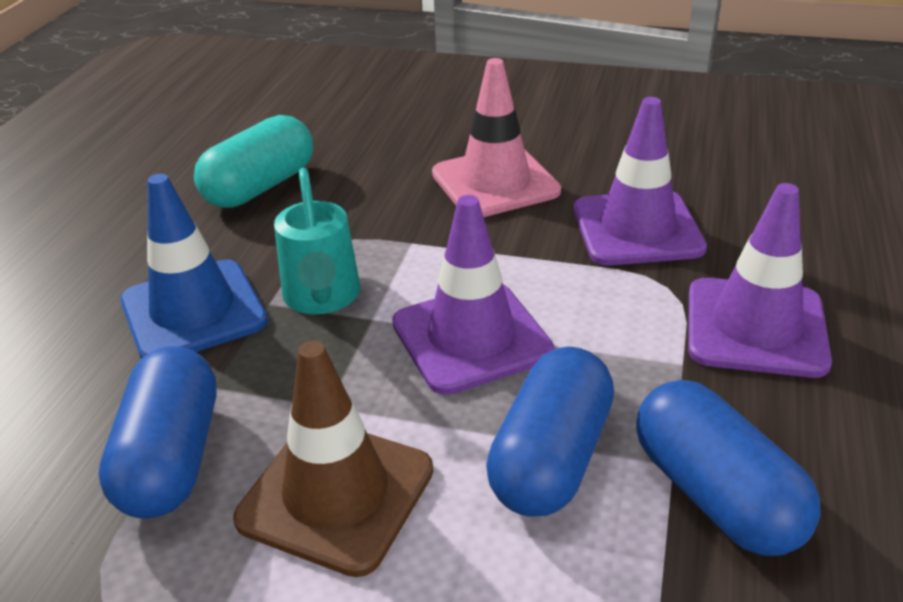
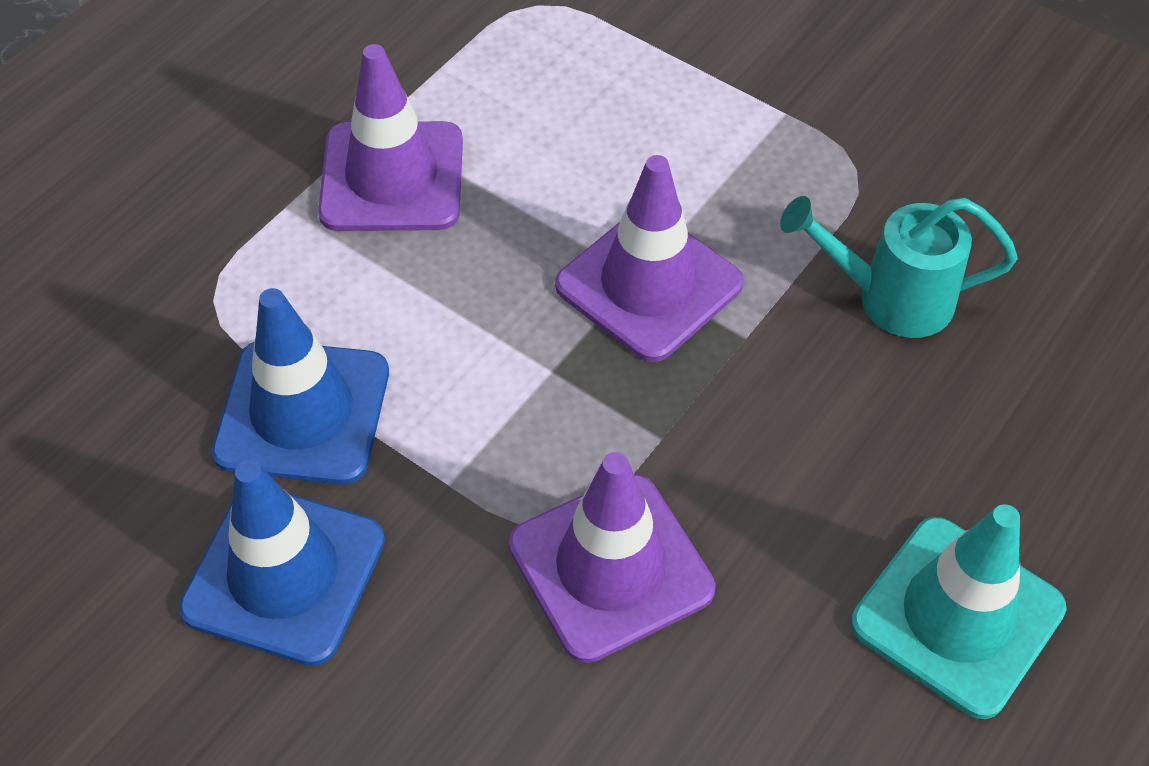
blue capsule: [99,346,216,519] [486,346,614,517] [636,380,820,556] = 3 -> none = 0
blue traffic cone: [120,174,268,359] = 1 -> [179,460,385,666] [212,288,389,484] = 2
brown traffic cone: [233,341,433,577] = 1 -> none = 0
pink traffic cone: [432,58,561,217] = 1 -> none = 0
turquoise capsule: [194,115,313,208] = 1 -> none = 0
turquoise traffic cone: none = 0 -> [851,504,1067,719] = 1

